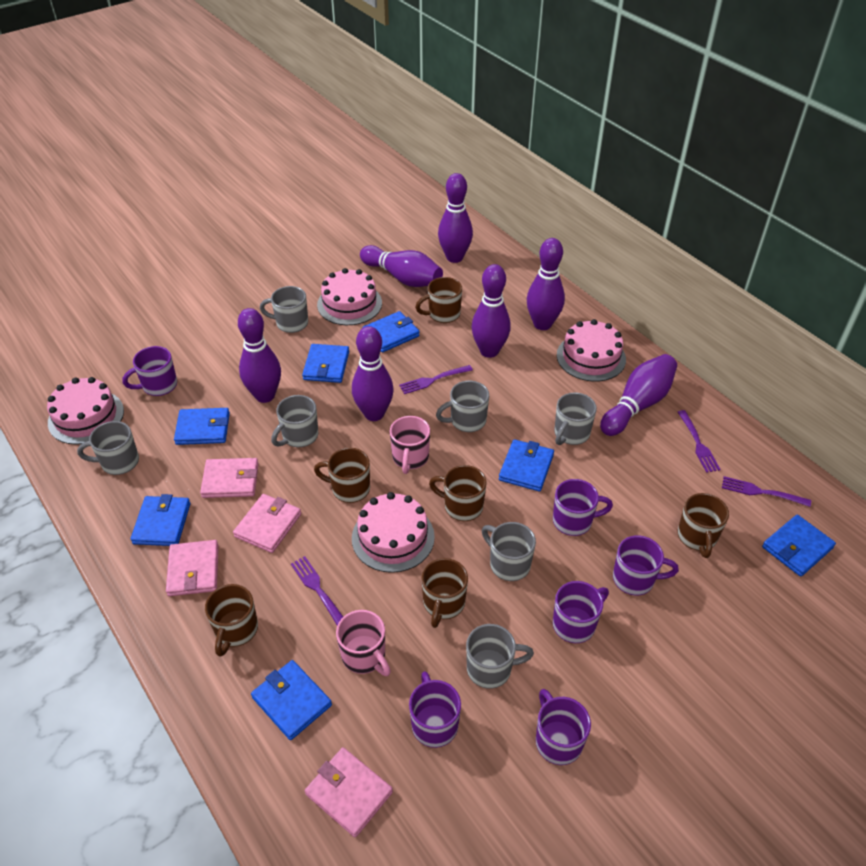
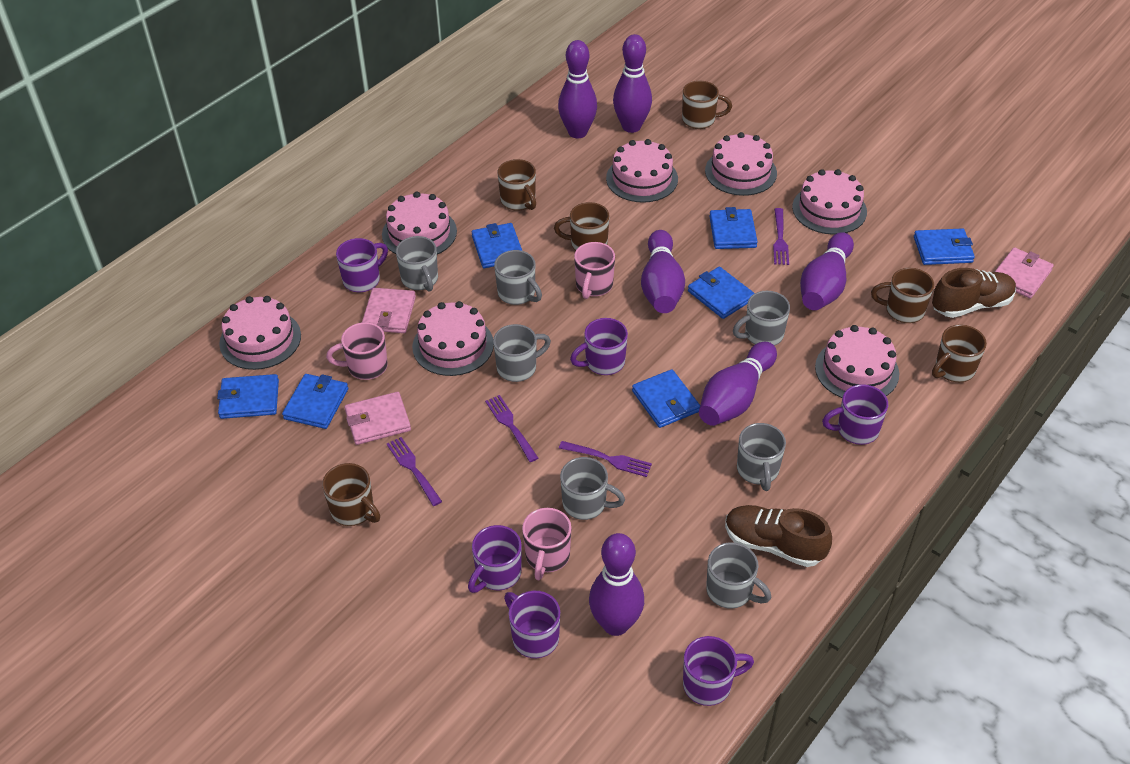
brown shoe: none = 0 -> [725,505,832,567] [932,268,1016,318] = 2
pink cake: [47,377,124,445] [317,268,382,325] [352,492,435,573] [557,319,626,382] = 4 -> [219,296,301,370] [382,192,457,254] [412,301,494,376] [606,139,678,203] [705,132,777,196] [792,169,867,235] [815,325,899,398] = 7
pink mug: [336,610,391,676] [390,416,430,474] = 2 -> [326,322,388,380] [522,508,571,580] [574,242,615,299] = 3
pink wallet: [166,540,219,596] [200,458,259,498] [233,494,301,553] [305,747,393,837] = 4 -> [344,392,411,445] [362,288,416,333] [995,247,1054,299] = 3
purple bowling pin: [238,308,281,403] [352,326,394,421] [360,245,443,287] [438,173,473,263] [471,264,511,358] [527,238,565,330] [600,354,677,436] = 7 -> [558,40,597,138] [589,533,644,636] [613,34,652,133] [641,230,685,313] [699,342,777,426] [800,232,854,310] = 6

